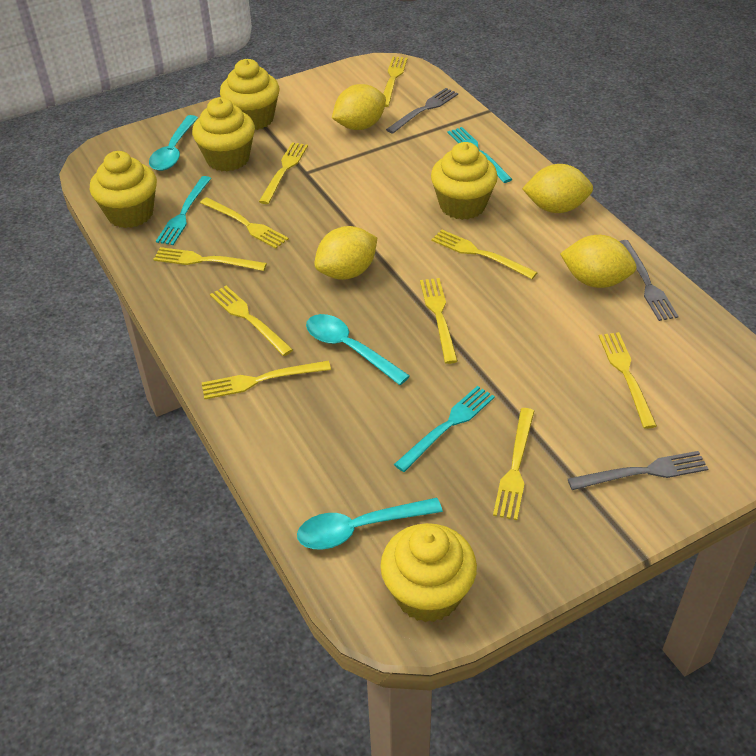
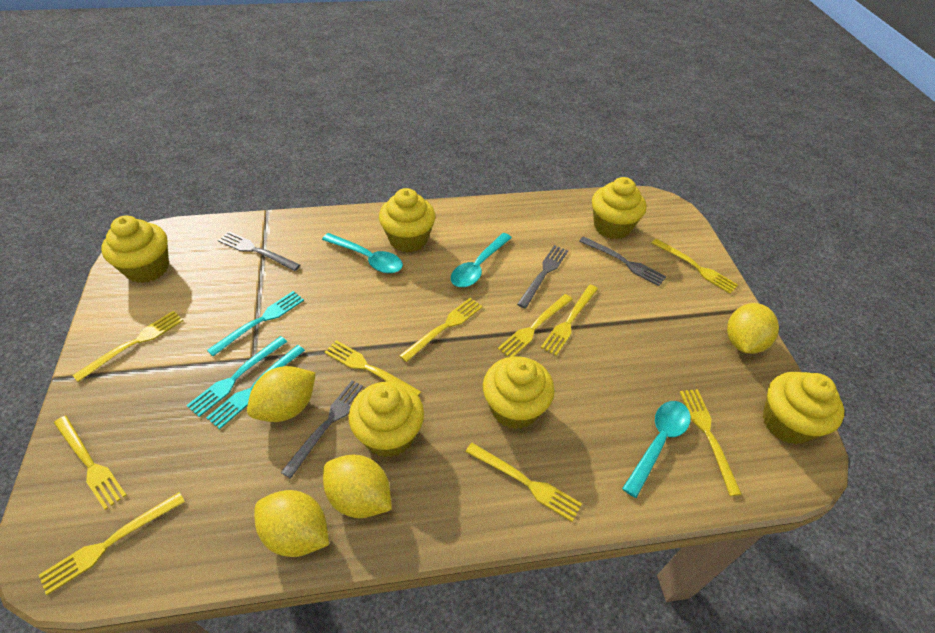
grey fork: [386,88,458,134] [568,451,708,490] [619,240,678,321] = 3 -> [218,231,300,271] [280,381,366,479] [517,245,568,309] [579,236,666,286] = 4
yellow cupcake: [90,151,157,228] [192,97,255,172] [220,59,279,130] [380,523,477,622] [431,142,498,220] = 5 -> [101,215,169,283] [348,381,424,457] [379,188,435,252] [483,357,555,429] [592,177,646,239] [763,372,844,445] = 6

